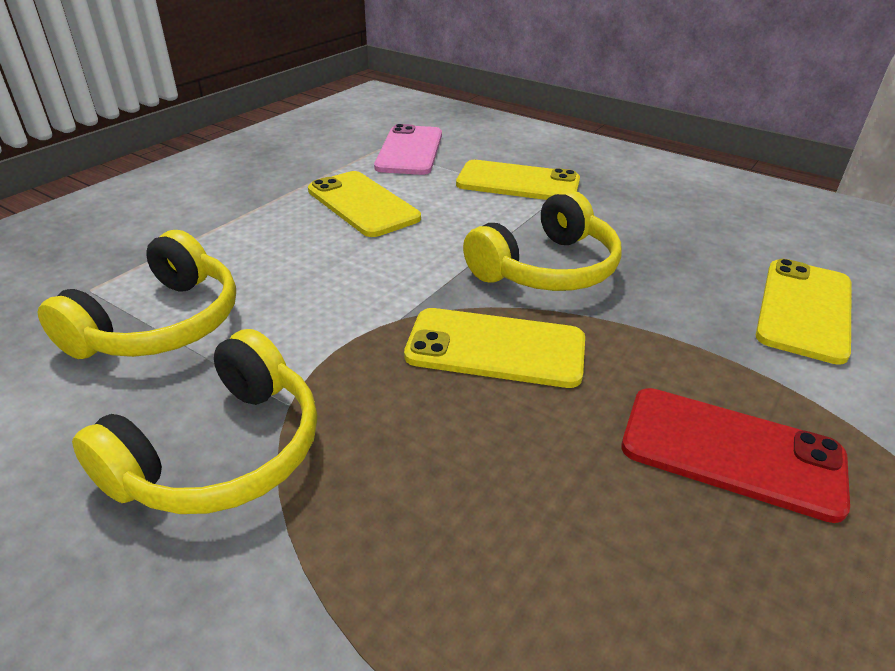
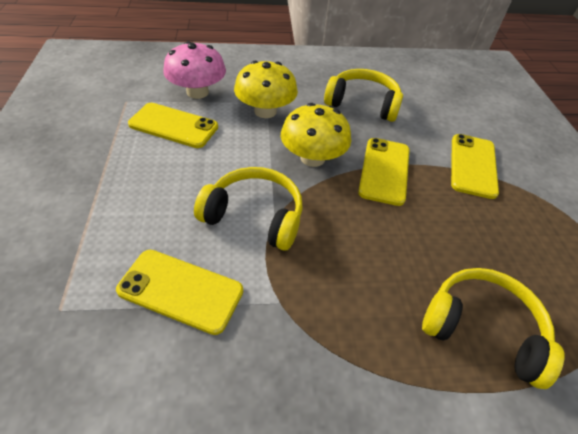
pink mushroom: none = 0 -> [163,41,226,99] = 1
pink phone: [374,124,442,175] = 1 -> none = 0
red phone: [621,388,850,523] = 1 -> none = 0
yellow mushroom: none = 0 -> [234,61,298,118] [281,103,351,167] = 2

